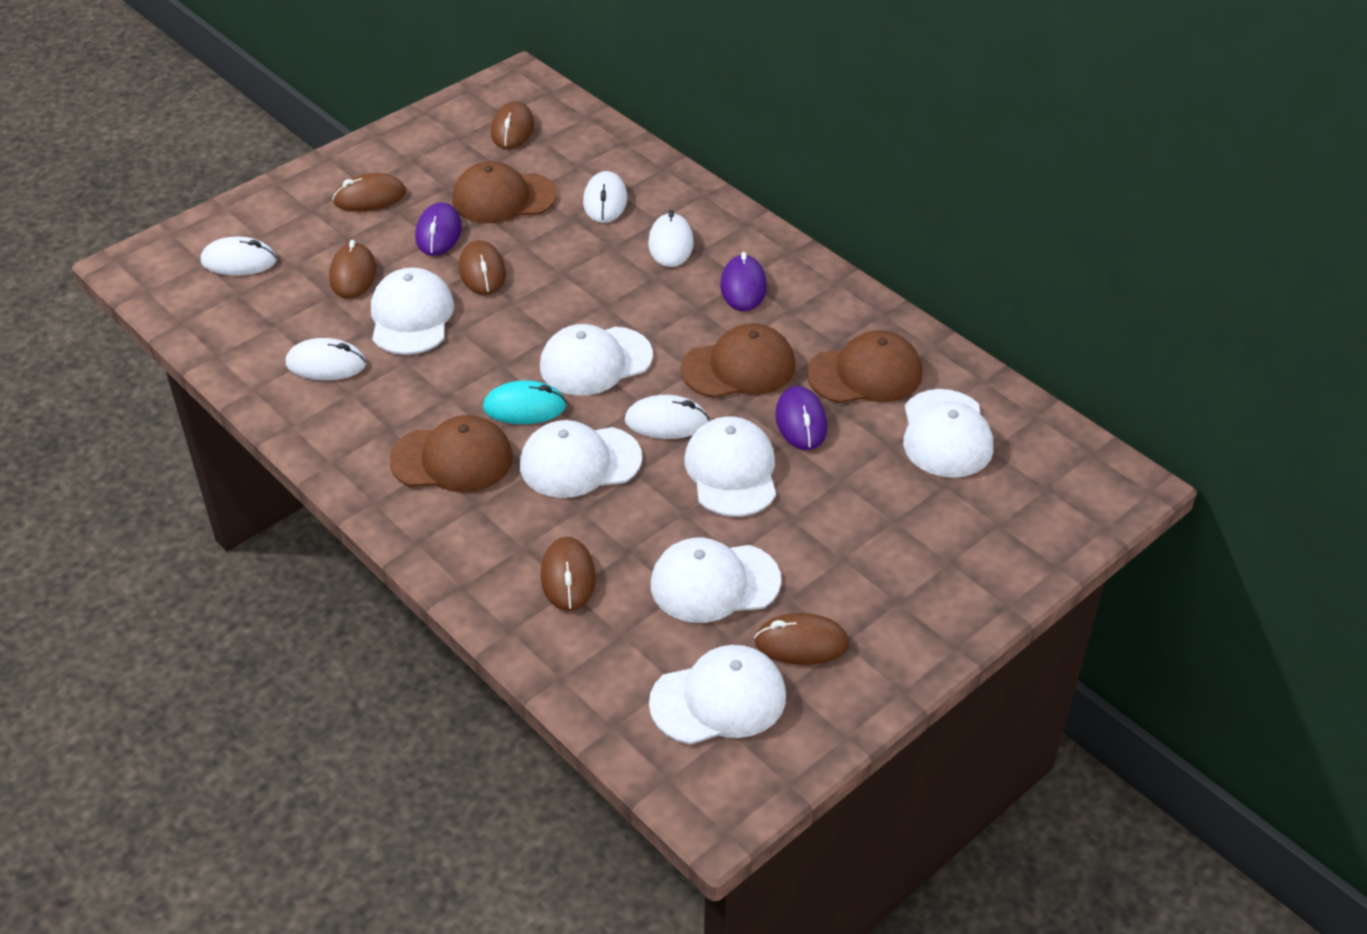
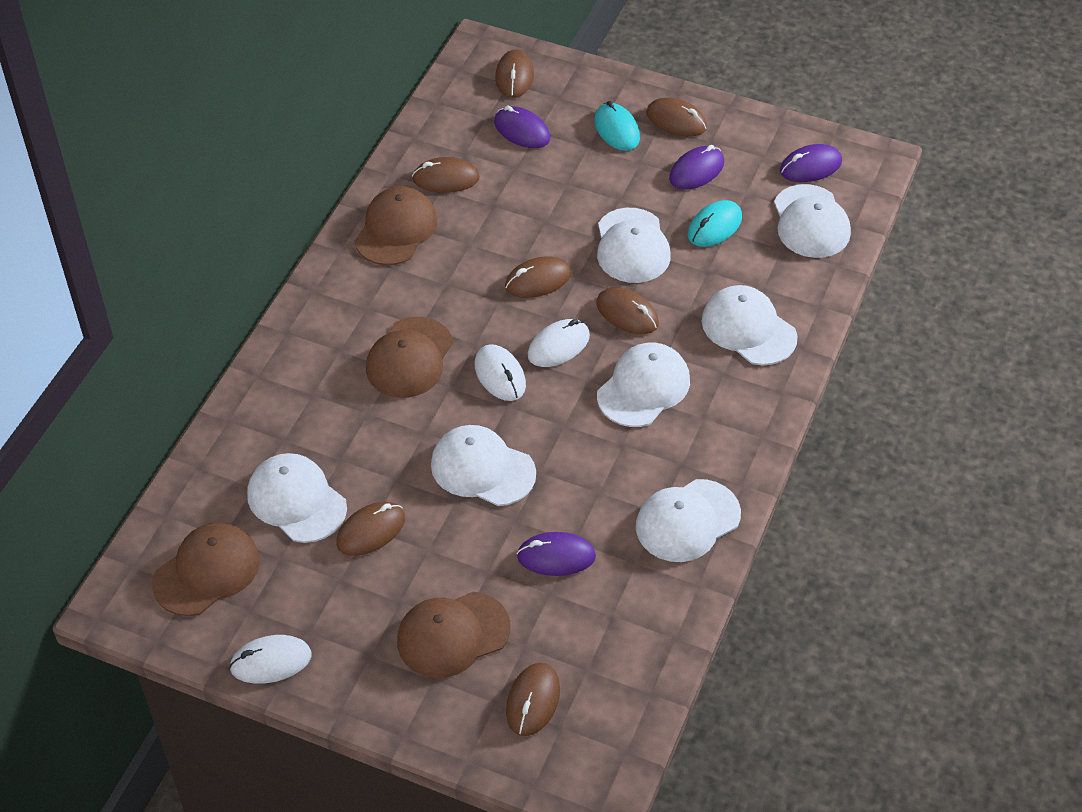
brown mouse: [329,240,376,299] [332,173,406,212] [459,240,506,295] [491,101,534,149] [541,537,596,611] [754,613,849,665] = 6 -> [336,502,405,556] [412,157,480,193] [495,49,534,98] [505,256,571,298] [506,662,560,736] [596,287,659,334] [646,97,707,137] = 7
purple mouse: [415,202,462,256] [720,252,767,311] [775,386,827,450] = 3 -> [494,105,550,148] [517,532,596,576] [669,145,724,190] [780,144,842,182] = 4
turquoise mouse: [483,380,567,424] = 1 -> [595,101,640,151] [688,200,742,247] = 2
white mouse: [201,237,277,276] [286,338,366,380] [583,171,627,223] [625,395,709,439] [648,210,694,267] = 5 -> [229,635,312,684] [474,344,526,401] [528,319,590,367] = 3

